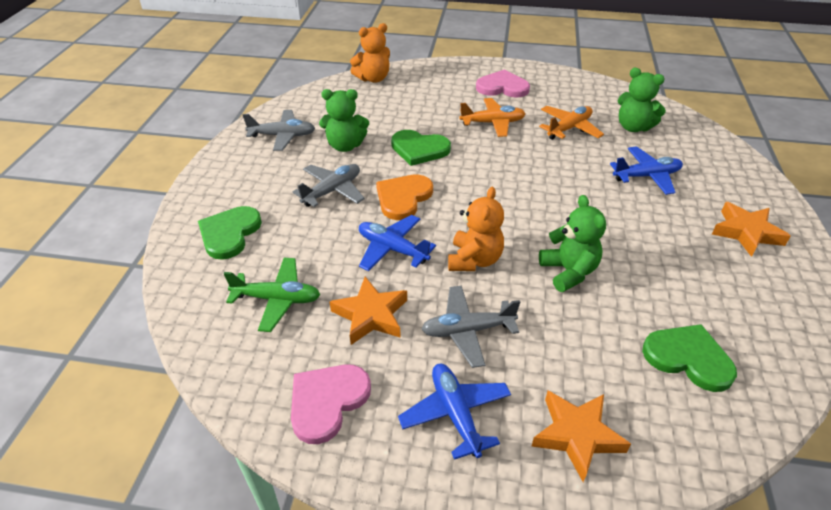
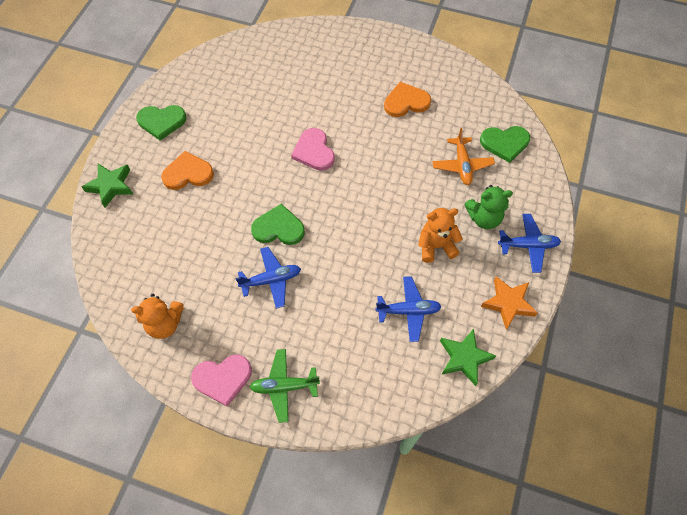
green star: none = 0 -> [82,163,133,208] [440,329,496,386] = 2
green teddy bear: [319,89,369,152] [539,195,606,292] [618,68,666,132] = 3 -> [464,185,513,229] = 1
grey plane: [243,110,315,151] [293,164,365,207] [422,286,520,368] = 3 -> none = 0
orange heart: [376,174,433,220] = 1 -> [161,151,214,190] [384,82,431,117] = 2
orange plane: [459,98,526,137] [539,106,604,140] = 2 -> [432,128,495,185] = 1
orange star: [330,277,407,345] [532,391,631,482] [712,202,791,257] = 3 -> [481,276,538,330] = 1

